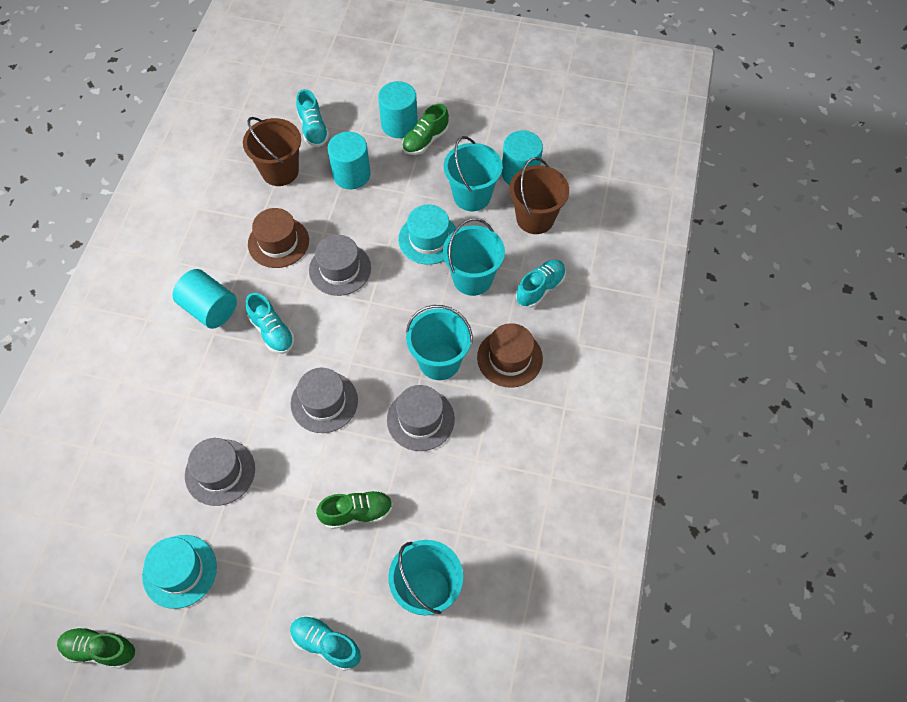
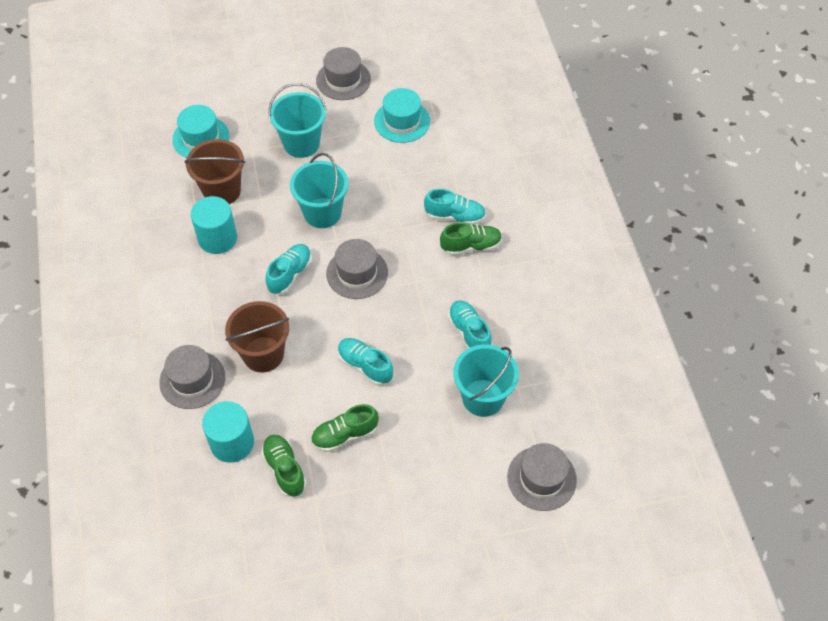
brown hat: [248,208,309,268] [477,323,543,388] = 2 -> none = 0
turquoise bucket: [388,540,463,615] [406,305,473,380] [443,218,505,296] [444,136,503,211] = 4 -> [268,83,326,158] [290,153,349,228] [453,344,519,417] = 3
turquoise cylinder: [172,269,237,329] [328,132,371,189] [378,81,418,138] [502,131,543,185] = 4 -> [191,196,237,254] [202,401,254,463] = 2

